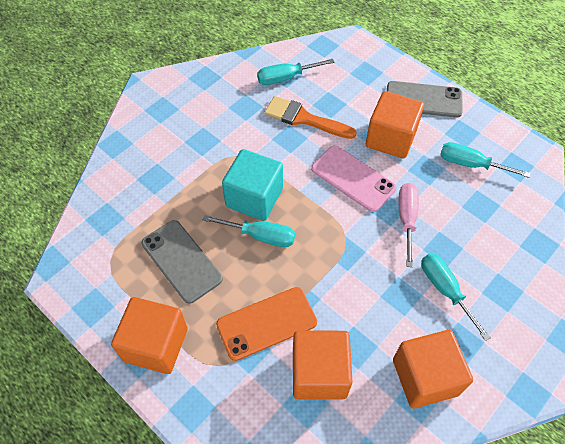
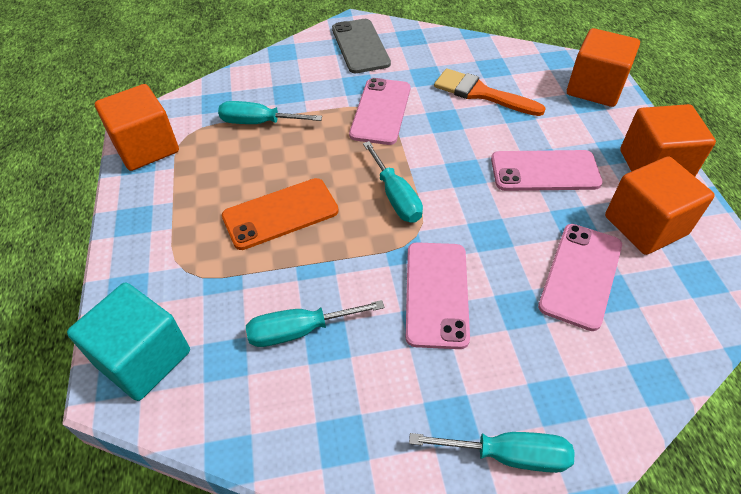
grey phone: [141,220,223,304] [387,81,463,118] = 2 -> [332,19,391,73] = 1
pink phone: [311,146,396,212] = 1 -> [349,78,410,145] [406,242,470,349] [491,150,603,191] [538,224,622,331] = 4
pink screwdriver: [399,183,419,267] = 1 -> none = 0

